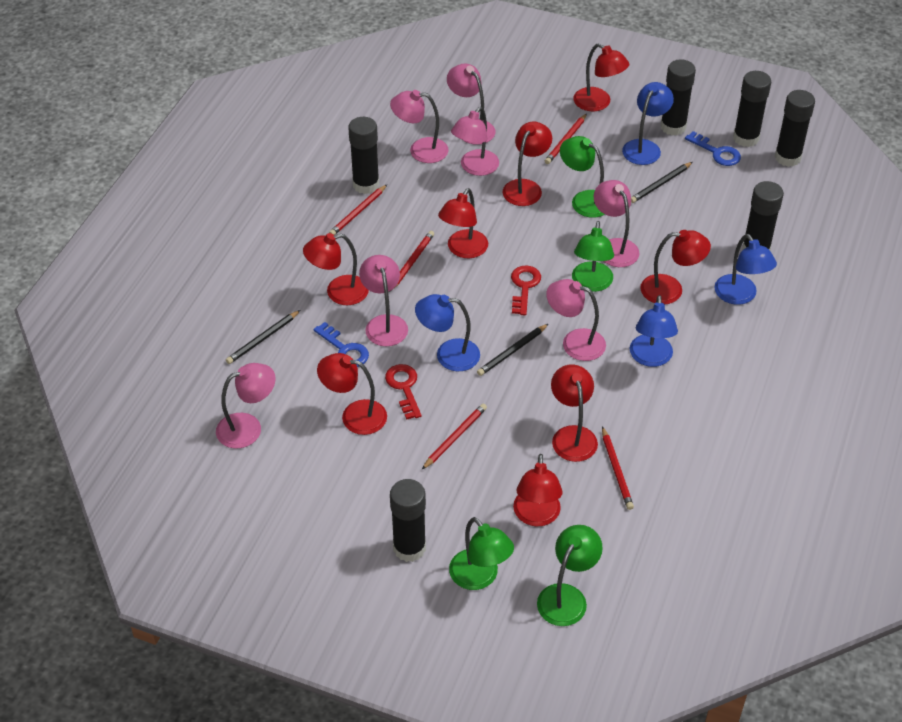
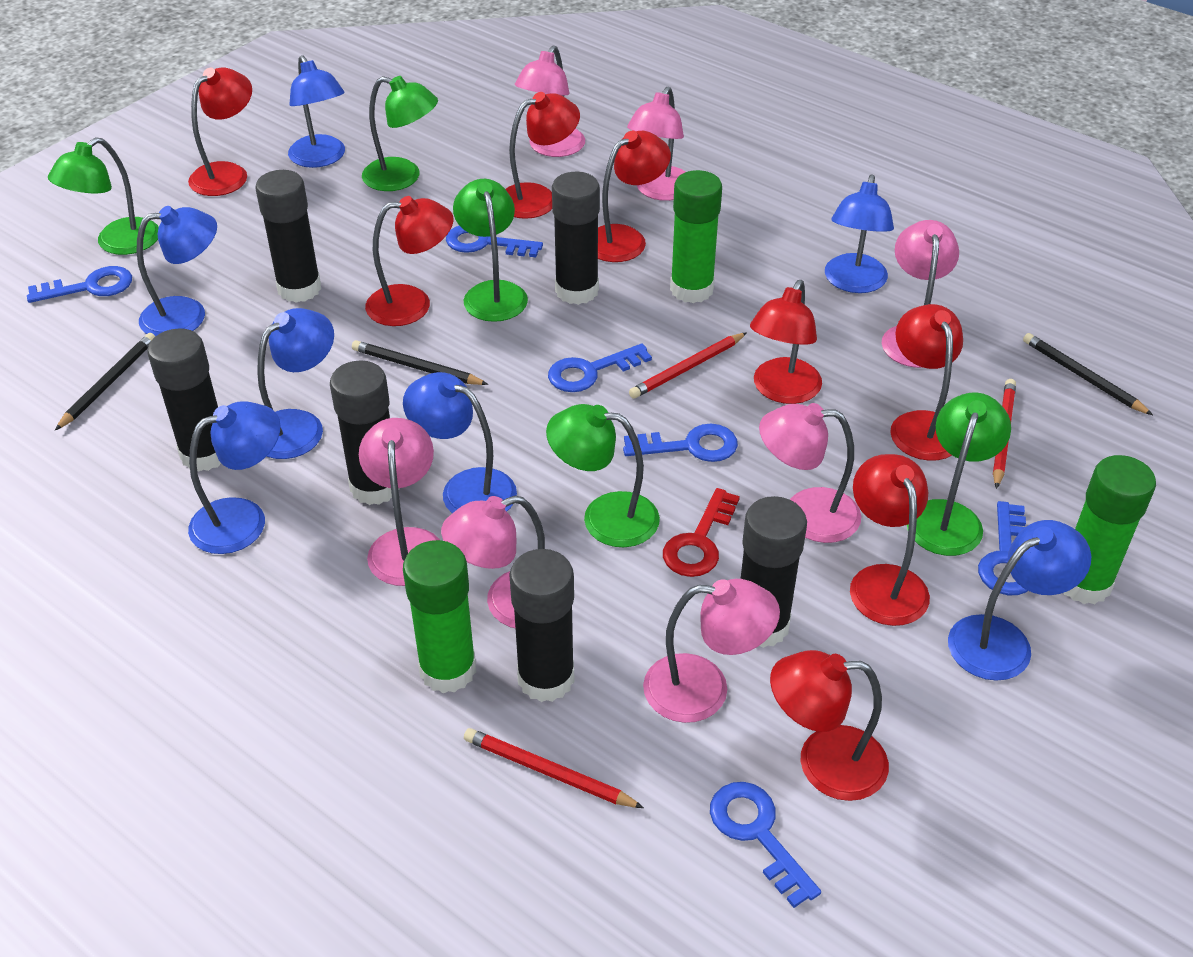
blue key: [313,322,369,367] [685,131,741,166] = 2 -> [27,266,132,303] [446,226,543,257] [548,343,652,392] [623,424,738,462] [710,782,821,908] [978,501,1028,595] = 6
blue lamp: [415,294,480,371] [622,82,674,165] [630,295,678,367] [714,234,777,305] = 4 -> [137,206,217,336] [188,401,281,554] [257,308,334,459] [288,55,345,168] [403,372,517,513] [825,174,894,293] [948,520,1091,681] = 7
green glue stick: none = 0 -> [403,540,476,693] [670,170,722,303] [1064,455,1156,604] = 3
green lamp: [449,517,514,590] [537,525,603,626] [560,136,605,218] [572,221,614,292] = 4 -> [48,137,159,255] [362,76,438,191] [453,179,528,322] [546,404,660,547] [907,392,1011,556] = 5
red key: [385,364,422,420] [511,265,541,315] = 2 -> [663,488,740,577] = 1
red pencil: [329,185,387,235] [389,231,434,292] [422,403,487,469] [545,113,587,164] [602,426,634,510] = 5 -> [464,728,644,808] [629,332,747,399] [993,379,1016,489] = 3

